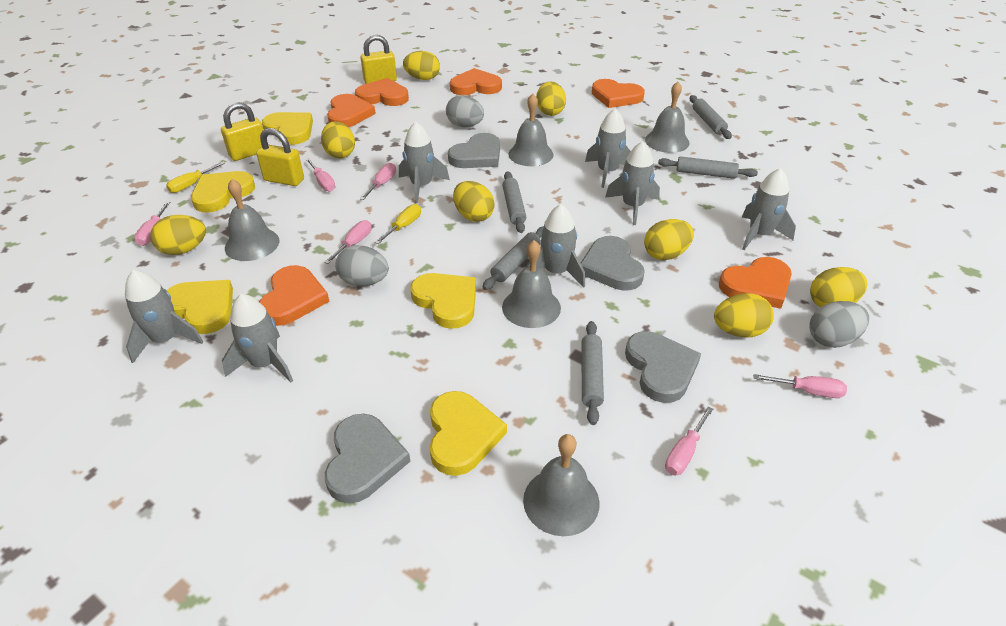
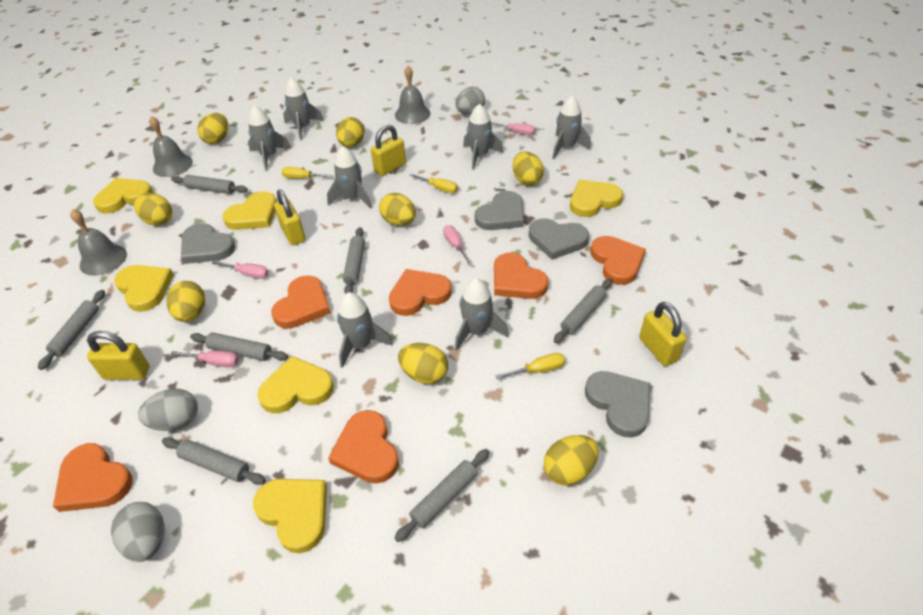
grey bell: [225,179,279,261] [502,240,561,328] [509,94,553,166] [523,434,600,536] [645,82,689,153] = 5 -> [70,209,127,276] [149,116,193,177] [395,66,431,124] = 3
grey rolling pin: [483,226,544,290] [502,171,526,233] [582,321,604,425] [658,156,758,179] [690,95,732,139] = 5 -> [38,290,105,370] [162,437,266,485] [171,175,248,194] [190,332,288,361] [343,227,365,294] [394,449,489,542] [554,278,612,343] = 7
pink screwdriver: [134,201,170,246] [306,158,335,192] [324,220,371,264] [360,163,396,200] [665,406,713,476] [753,374,847,398] = 6 -> [170,351,239,367] [212,261,269,279] [443,225,473,266] [491,122,535,135] = 4
yellow heart: [166,280,233,334] [191,171,255,213] [262,112,313,145] [410,273,476,329] [430,391,507,476] = 5 -> [93,178,153,214] [114,265,174,312] [223,191,277,230] [253,479,327,553] [258,356,334,413] [570,180,623,217] = 6
yellow padlock: [221,102,263,161] [256,128,304,186] [360,35,397,84] = 3 -> [87,331,150,380] [274,190,306,245] [371,125,406,176] [639,302,687,366] = 4
yellow screwdriver: [166,161,225,193] [375,204,421,244] = 2 -> [282,167,334,179] [409,174,458,193] [496,353,565,379] = 3

